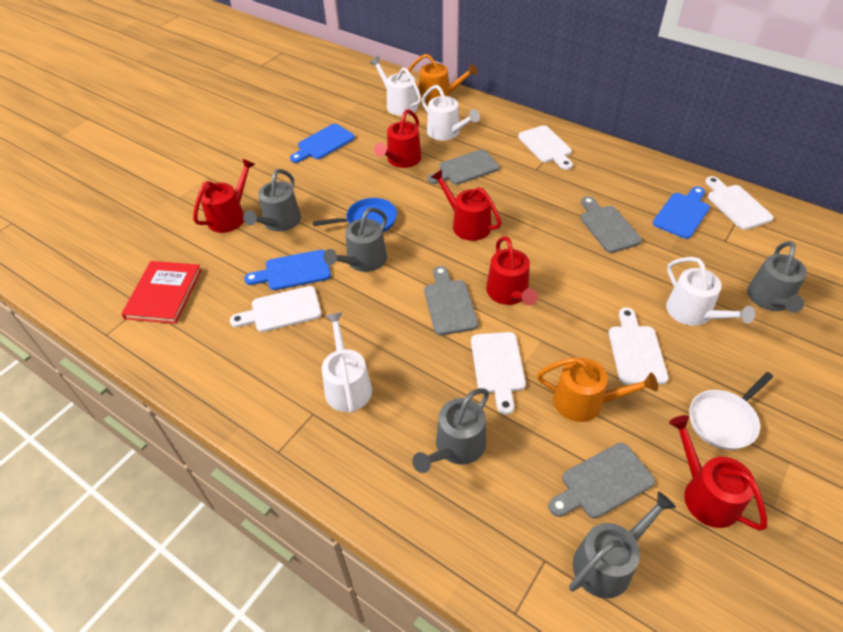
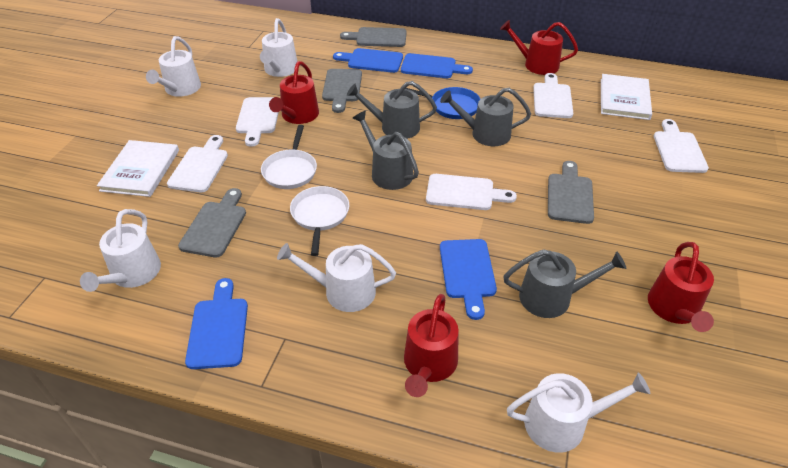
blue cutting board: [244,250,331,290] [290,124,355,163] [653,187,710,239] = 3 -> [185,278,248,369] [333,48,403,73] [401,53,473,78] [440,239,497,320] = 4
grey watering can: [243,169,301,231] [324,207,387,272] [412,388,489,473] [569,491,676,599] [747,241,807,313] = 5 -> [347,81,437,139] [353,111,419,190] [440,88,531,146] [503,249,626,318] = 4
orange watering can: [408,54,478,104] [537,357,658,422] = 2 -> none = 0
red book: [121,261,202,324] = 1 -> none = 0
red watering can: [193,158,255,233] [374,110,422,168] [430,169,502,241] [486,236,538,305] [669,415,767,531] = 5 -> [269,61,319,124] [404,294,459,397] [500,20,578,75] [648,242,714,332] = 4
white book: none = 0 -> [97,140,179,197] [601,74,652,120] = 2
white pan: [689,372,773,450] = 1 -> [261,125,317,189] [290,186,349,256] = 2
white watering can: [322,312,372,413] [370,56,421,116] [422,85,480,140] [666,257,755,326] = 4 -> [80,209,161,292] [146,36,201,97] [260,18,297,77] [277,243,396,312] [507,372,650,453] = 5

